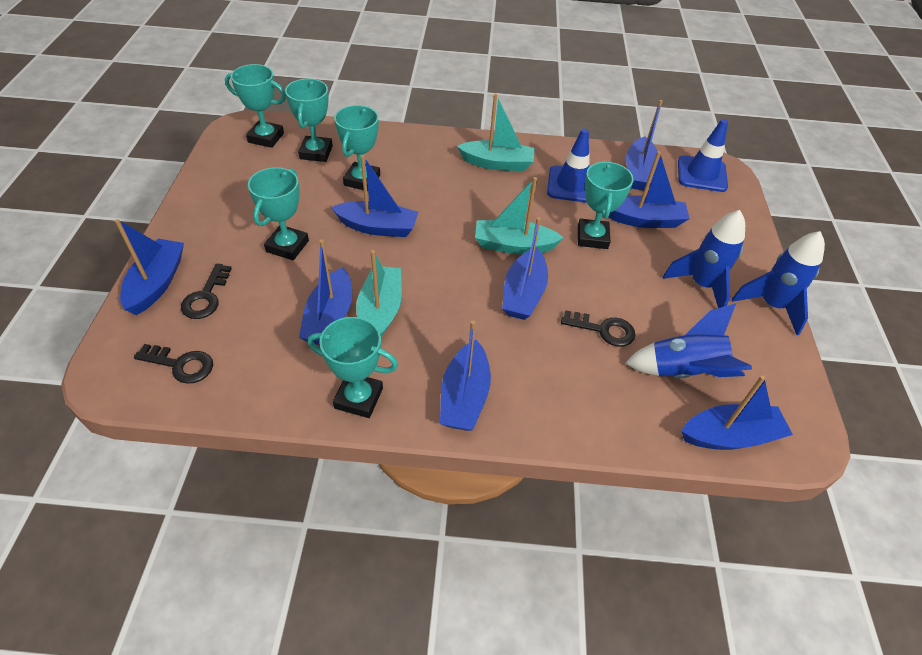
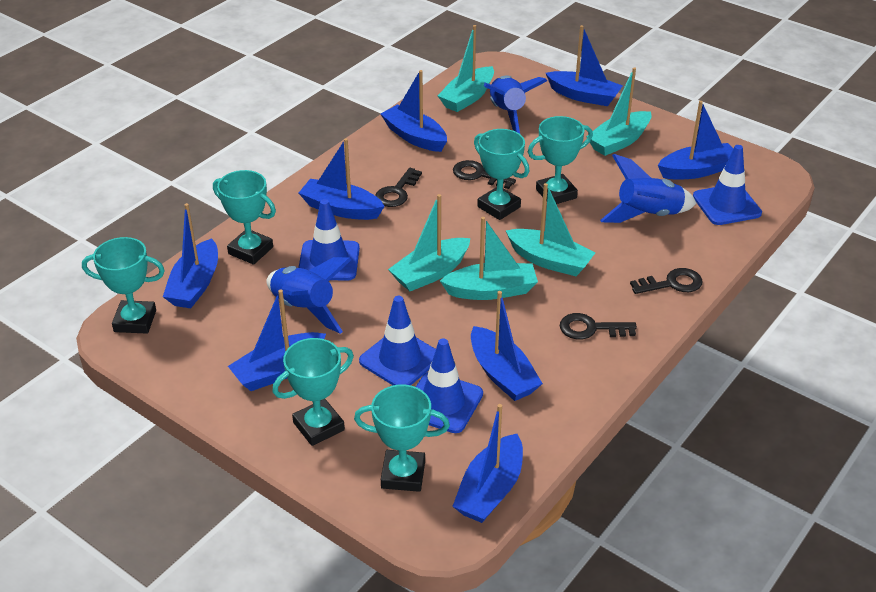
black key: [134,344,213,384] [181,263,232,319] [561,310,635,347] = 3 -> [375,168,422,207] [453,160,516,189] [560,313,637,339] [630,268,702,294] = 4
blue traffic cone: [547,128,590,203] [678,119,728,192] = 2 -> [298,199,360,281] [359,296,436,385] [416,338,483,433] [693,145,762,225] = 4
turquoise boat: [356,250,402,337] [457,94,535,171] [475,177,564,255] = 3 -> [388,194,470,291] [438,25,494,112] [440,217,538,300] [505,183,596,276] [586,67,651,156] = 5

